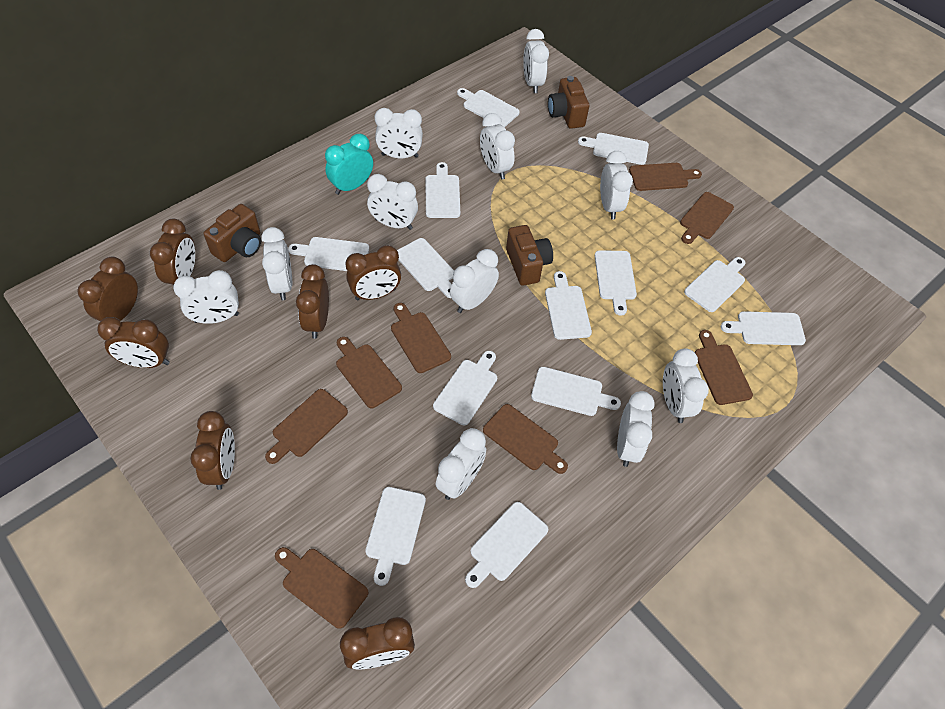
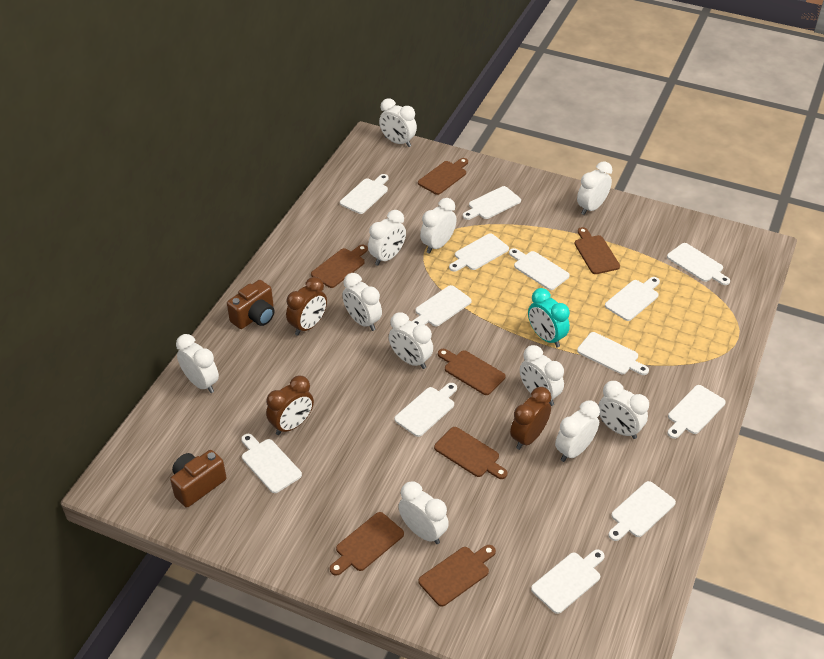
brown camera: [204,204,261,262] [506,225,553,286] [548,76,589,129] = 3 -> [170,450,226,508] [227,280,275,329] = 2
brown clock: [77,257,138,321] [97,317,170,368] [150,219,195,286] [190,411,235,490] [296,264,329,339] [340,617,415,670] [345,245,401,300] = 7 -> [266,376,314,435] [286,277,327,336] [510,387,552,450] = 3
brown cutting board: [265,389,348,464] [275,547,368,629] [336,337,402,408] [391,303,451,373] [483,404,568,474] [629,163,702,191] [680,192,734,244] [695,330,753,405] = 8 -> [311,245,368,288] [330,512,404,576] [418,158,468,195] [418,545,496,607] [434,427,507,479] [438,349,506,395] [575,227,620,274] = 7

